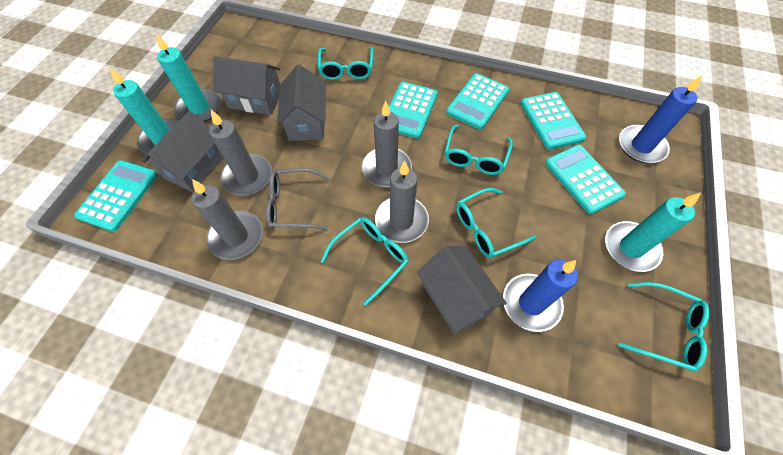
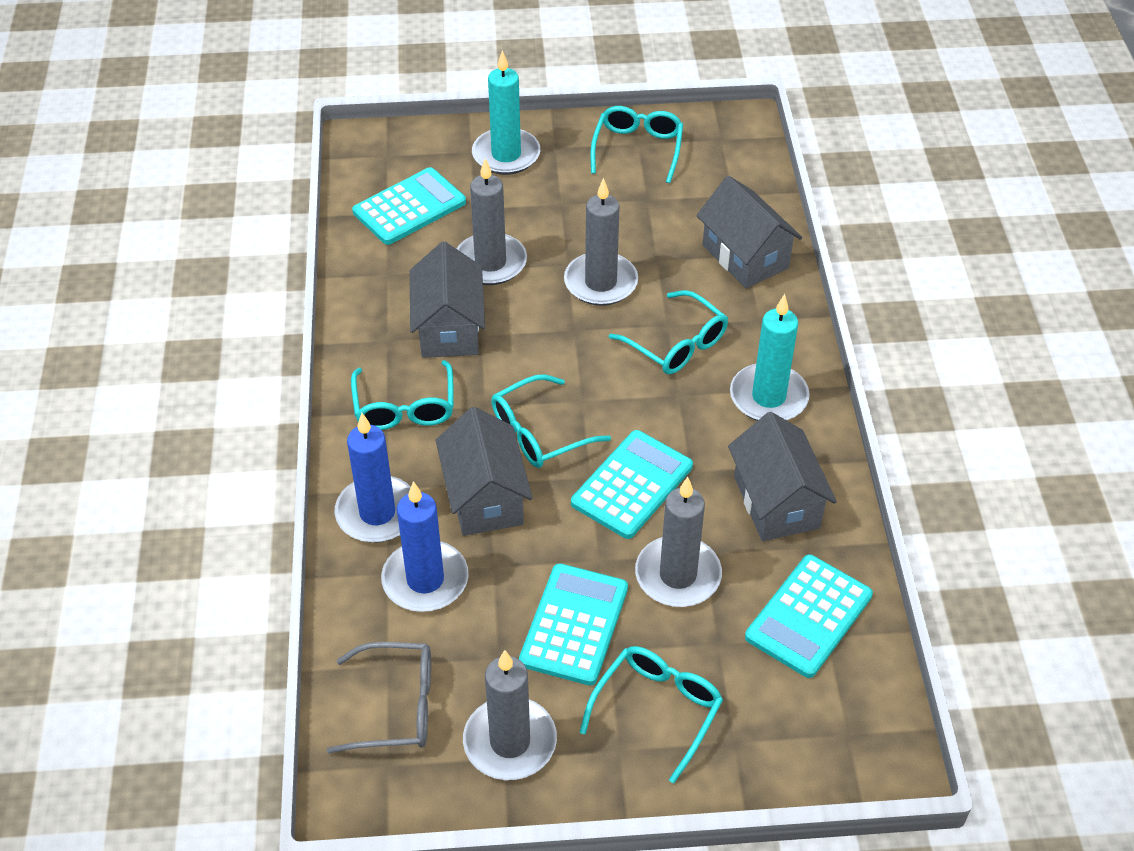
turquoise calculator: [74,160,158,232] [389,82,438,138] [446,73,509,129] [521,92,586,149] [545,145,626,214] = 5 -> [352,167,466,245] [519,563,628,686] [571,430,693,539] [745,554,873,678] = 4
turquoise candle: [110,68,179,154] [156,34,221,122] [605,193,701,272] = 3 -> [472,50,540,175] [730,294,810,421] = 2

